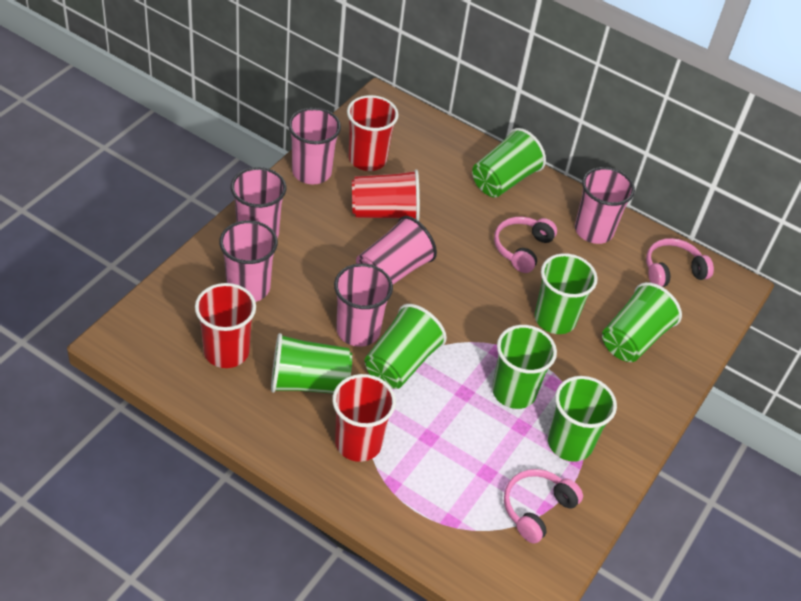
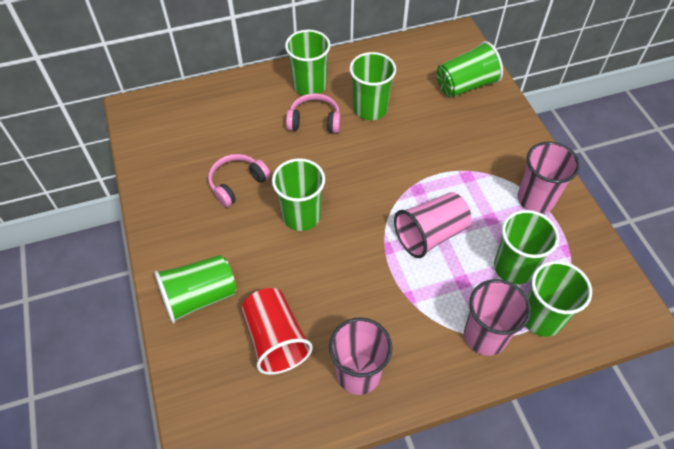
pink cup: [219,220,278,302] [231,167,286,238] [288,108,341,184] [334,263,393,347] [356,216,437,284] [575,167,635,244] = 6 -> [329,317,392,395] [394,192,471,258] [464,279,531,356] [518,142,580,213] = 4
pink headphones: [494,217,557,273] [504,469,583,544] [646,238,714,287] = 3 -> [208,154,270,207] [286,93,340,133] = 2
red cup: [195,283,256,368] [332,374,396,462] [347,95,399,171] [352,169,420,221] = 4 -> [242,288,313,375] = 1

